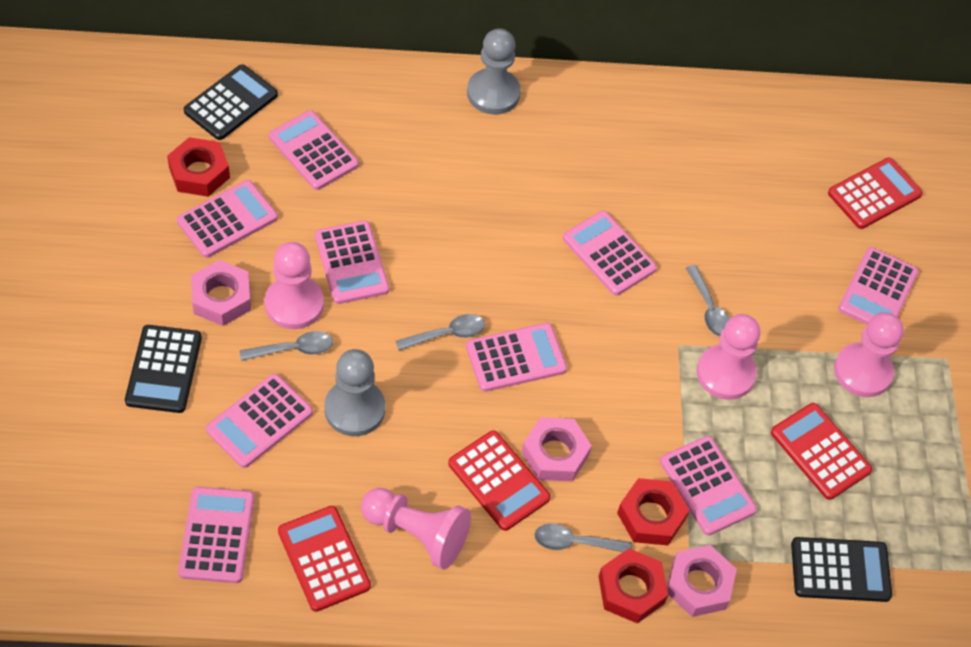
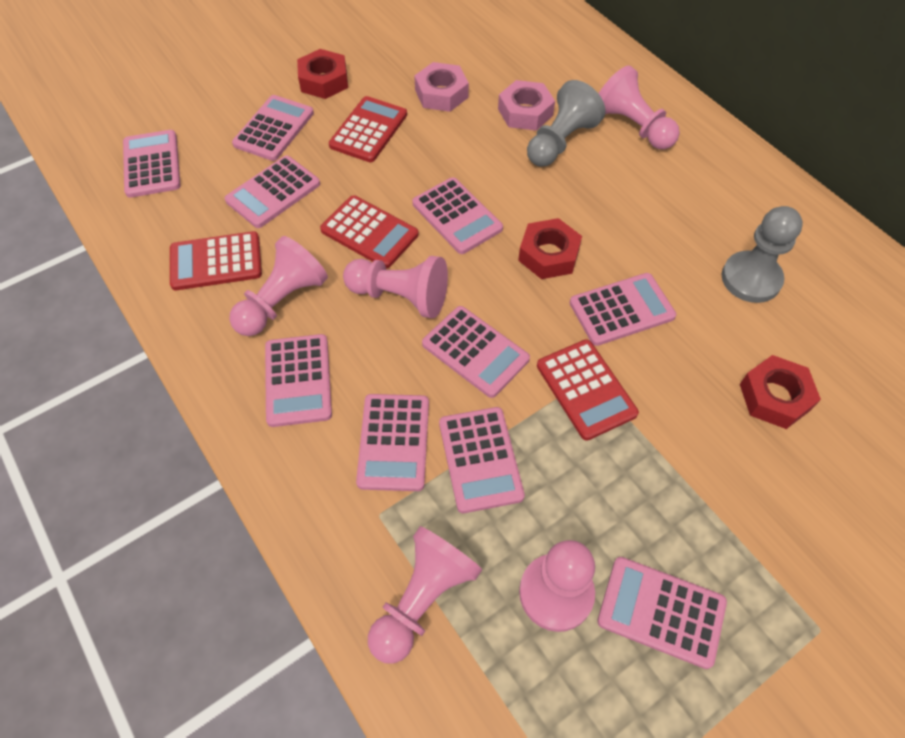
black calculator: [125,325,202,413] [184,64,278,140] [791,537,892,602] = 3 -> none = 0
grey spoon: [240,331,333,361] [396,314,485,351] [534,523,632,552] [686,265,730,337] = 4 -> none = 0
pink calculator: [177,180,278,258] [178,487,254,583] [206,374,313,468] [269,110,359,190] [315,221,389,304] [466,323,567,392] [563,211,657,296] [660,436,757,535] [838,247,919,325] = 9 -> [123,130,181,198] [225,156,320,228] [232,95,314,161] [265,334,332,427] [356,394,429,491] [412,177,503,254] [422,306,530,398] [439,407,525,513] [570,273,676,346] [597,557,727,669] = 10
pink nut: [191,260,251,326] [522,417,592,482] [667,545,737,617] = 3 -> [414,62,469,112] [498,80,555,131] = 2
pink pawn: [265,242,324,329] [361,488,471,570] [697,314,760,400] [834,312,904,397] = 4 -> [229,236,328,336] [343,256,448,318] [368,526,482,664] [519,540,595,632] [599,65,680,149] = 5

